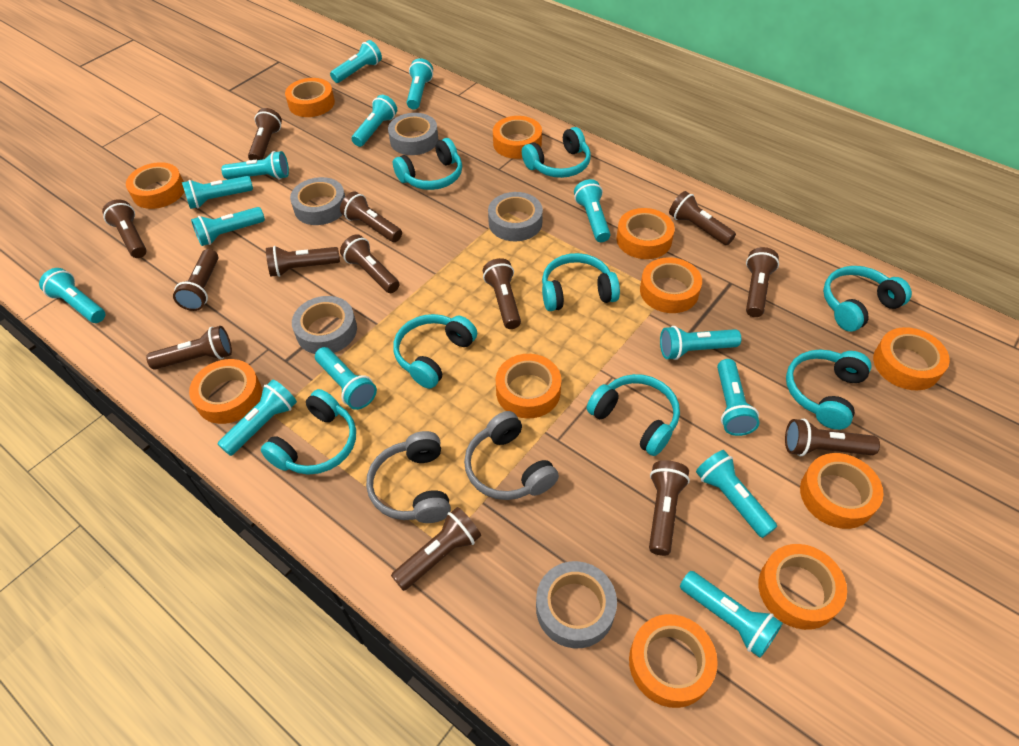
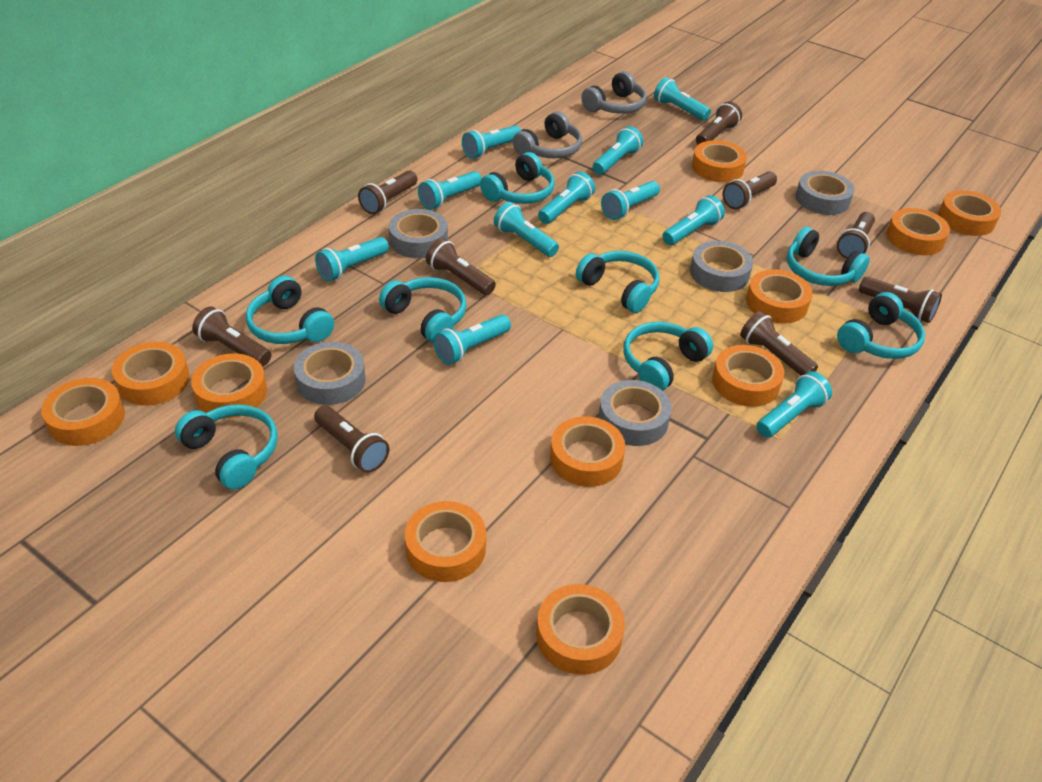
brown flashlight: [102,199,147,258] [146,326,232,370] [173,249,218,311] [248,108,282,160] [266,246,340,277] [340,192,402,242] [340,234,399,293] [391,507,481,591] [483,258,521,329] [649,460,690,556] [669,191,736,245] [746,247,779,317] [785,419,880,456] = 13 -> [192,306,272,367] [314,406,389,473] [358,171,417,214] [426,238,496,295] [696,101,742,145] [723,171,777,209] [740,311,818,375] [837,212,875,259] [859,276,942,323] = 9
turquoise flashlight: [39,268,105,323] [182,176,253,209] [191,207,265,246] [218,379,297,456] [221,151,289,180] [315,347,377,410] [330,40,382,83] [352,95,397,147] [407,58,433,110] [574,179,610,242] [660,326,741,360] [680,571,783,658] [696,450,777,538] [717,359,760,436] = 14 -> [315,237,389,282] [418,171,482,210] [434,314,511,365] [462,125,521,159] [494,202,559,257] [538,171,595,224] [593,126,643,175] [601,181,660,220] [654,77,711,121] [662,195,725,245] [757,371,832,438] = 11

